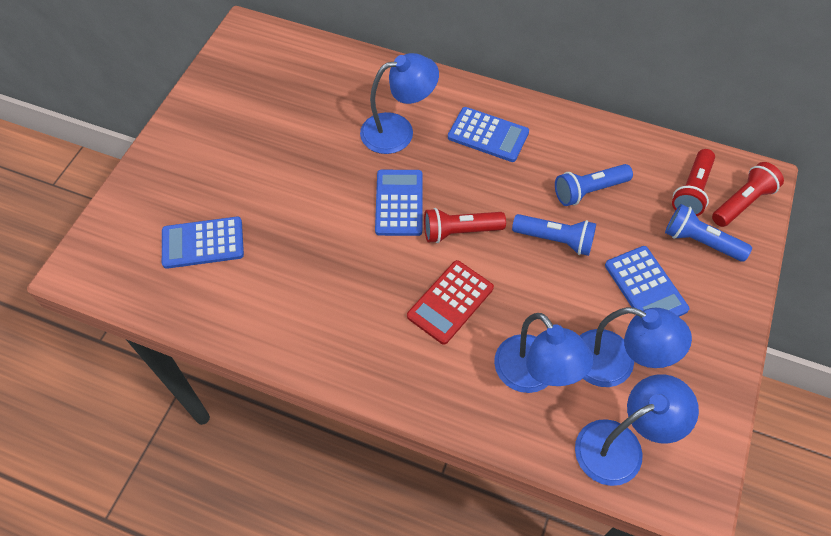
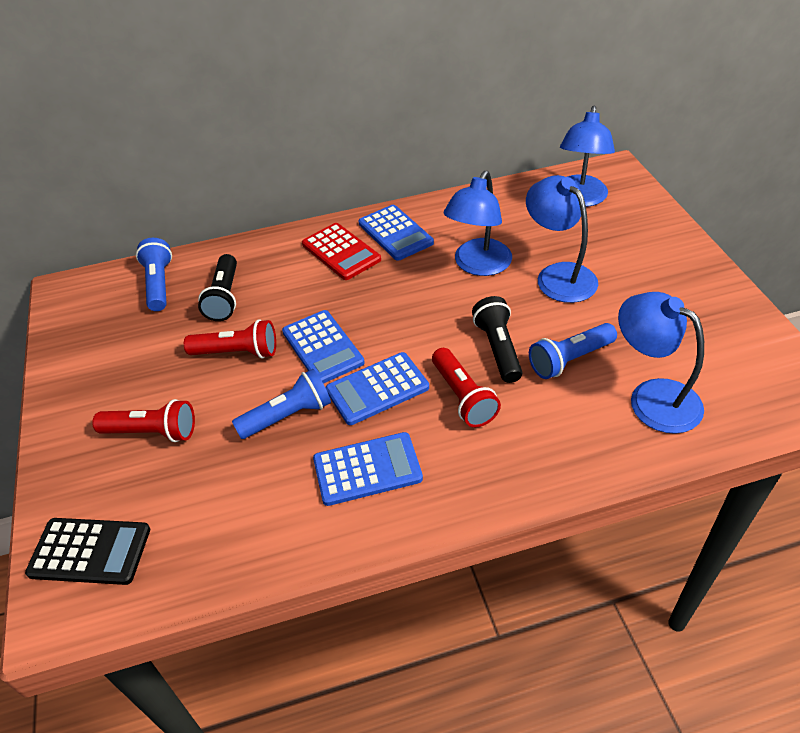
black calculator: none = 0 -> [25,518,150,585] = 1
black flashlight: none = 0 -> [198,254,237,321] [472,296,522,383] = 2

